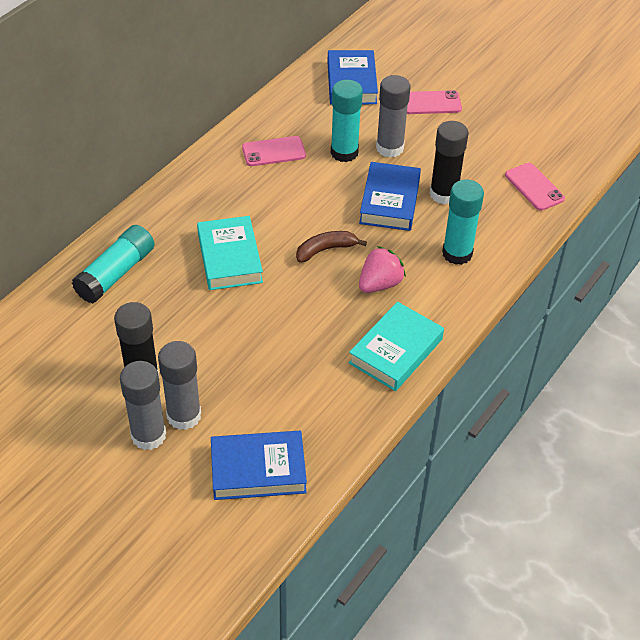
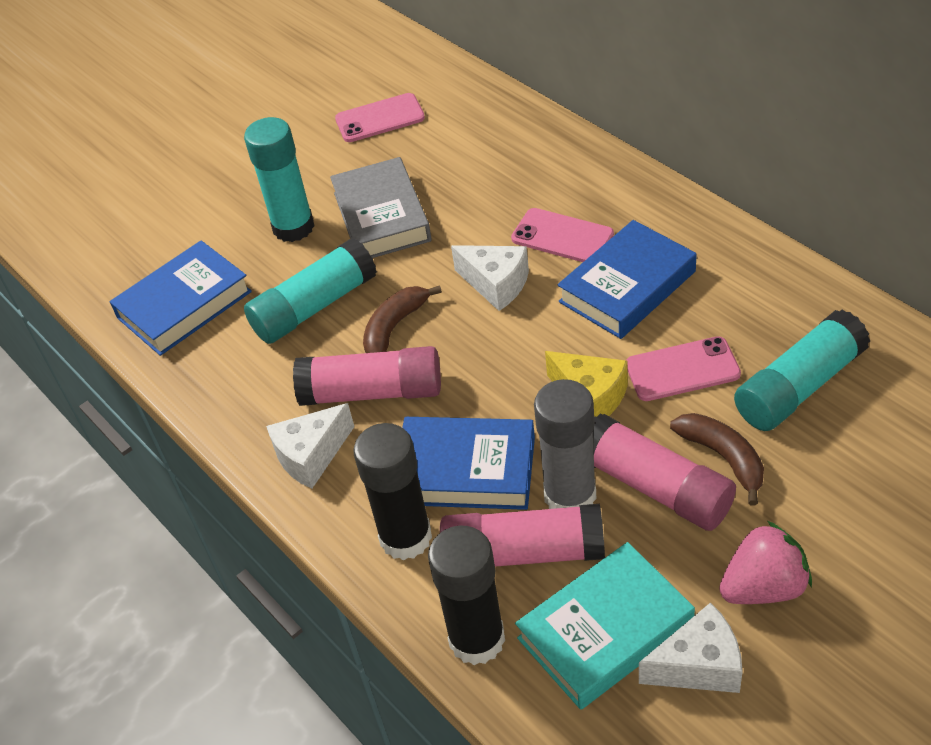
brown banana: [296,231,367,263] = 1 -> [363,285,442,353] [670,413,764,506] = 2
grey book: none = 0 -> [330,157,432,258] = 1
grey glue stick: [120,361,166,450] [158,341,201,430] [376,75,411,158] = 3 -> [534,379,597,509] = 1
pink glue stick: none = 0 -> [293,346,441,406] [440,504,605,567] [593,414,736,531] = 3
turquoise book: [197,216,263,290] [349,302,444,391] = 2 -> [515,542,695,710] = 1
white cheese: none = 0 -> [266,403,354,489] [451,245,529,311] [639,602,743,693] = 3
yellow cheese: none = 0 -> [545,351,628,417] = 1

